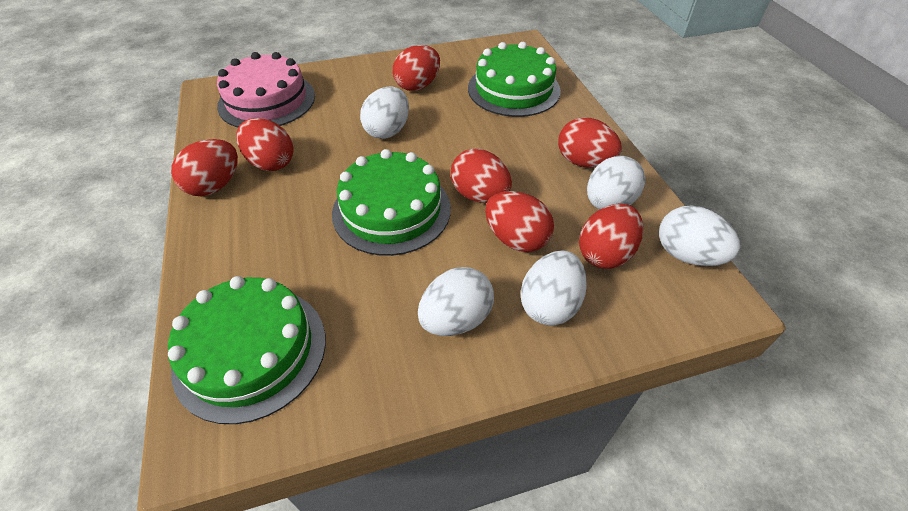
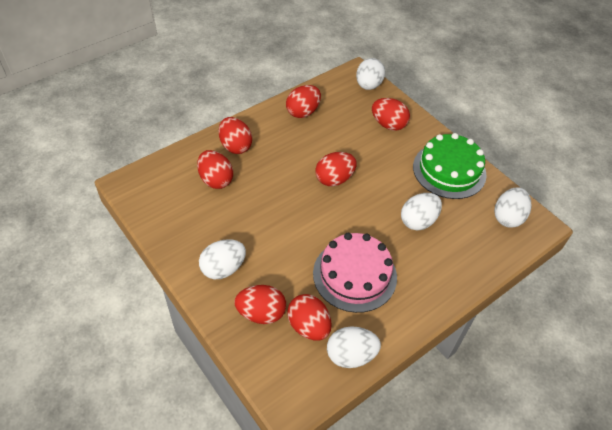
green cake: [168,276,326,424] [332,149,451,256] [468,42,561,117] = 3 -> [413,133,487,199] = 1

